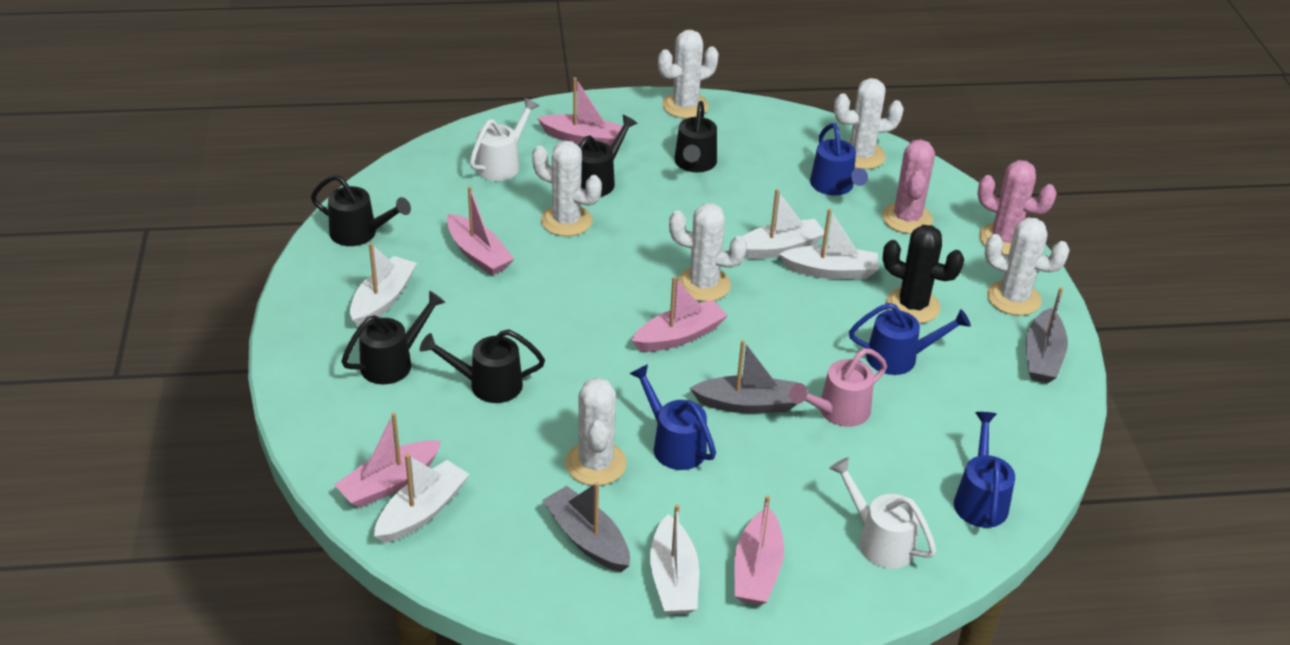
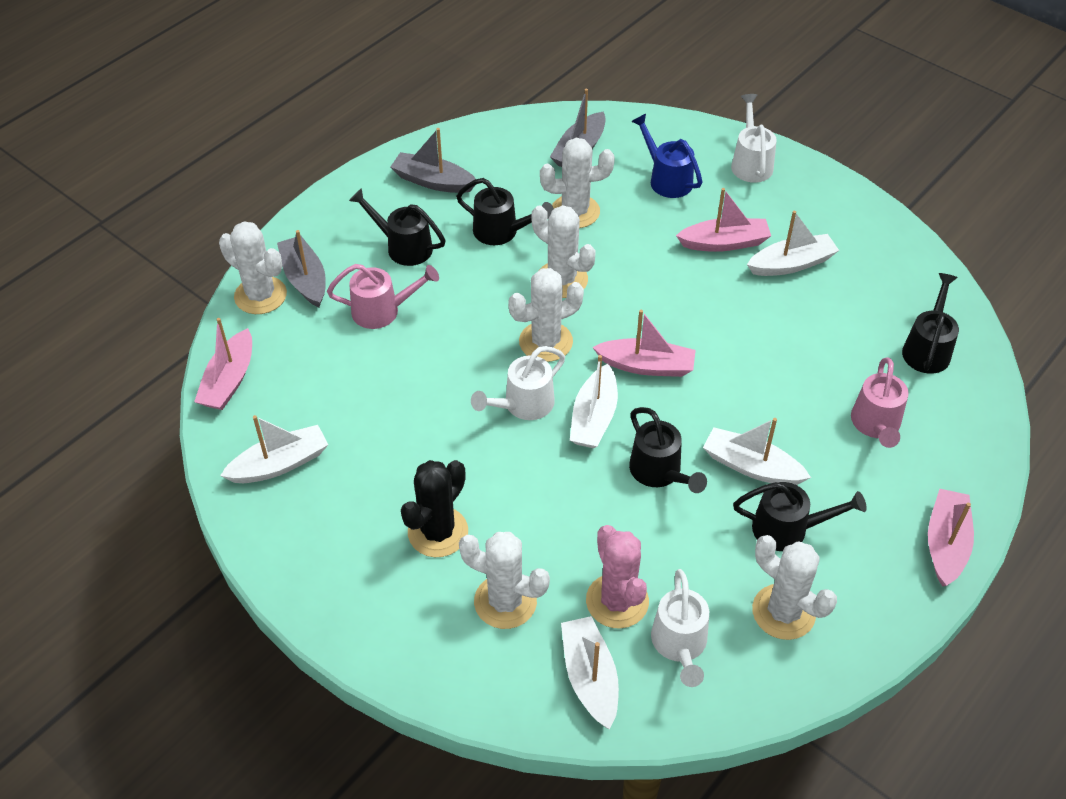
blue watering can: [629,364,716,470] [810,123,868,196] [849,303,971,375] [954,412,1015,528] = 4 -> [631,114,702,198] = 1
pink boat: [334,413,441,508] [447,186,514,275] [537,77,623,147] [631,276,728,352] [735,495,784,605] = 5 -> [194,318,252,410] [593,310,696,377] [676,188,771,252] [928,488,974,587] = 4
pink cactus: [882,140,935,234] [977,160,1057,255] = 2 -> [586,525,649,629] = 1
pink watering can: [789,348,887,427] = 1 -> [327,264,439,329] [851,357,908,448] = 2
white watering can: [470,98,539,181] [829,457,936,569] = 2 -> [471,346,565,420] [651,569,709,687] [731,94,777,183] = 3

